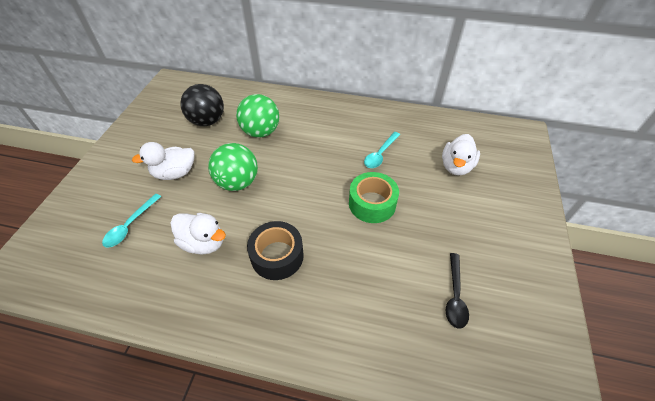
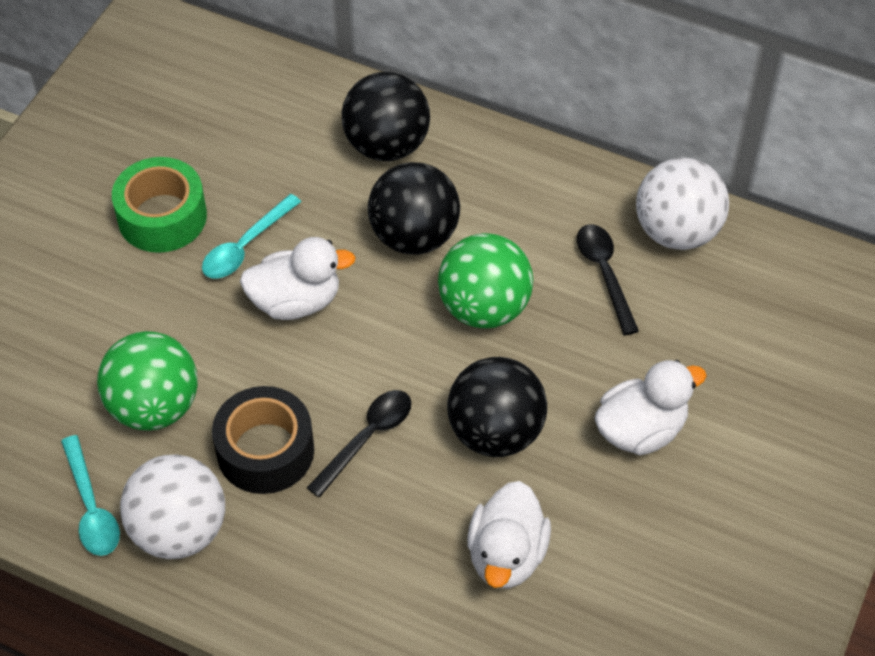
black ball: [180,84,224,126] = 1 -> [341,72,430,161] [368,162,460,255] [447,357,547,457] = 3
black spoon: [445,253,469,329] = 1 -> [307,390,411,497] [577,224,639,335] = 2
white ball: none = 0 -> [120,454,225,559] [636,158,729,250] = 2

